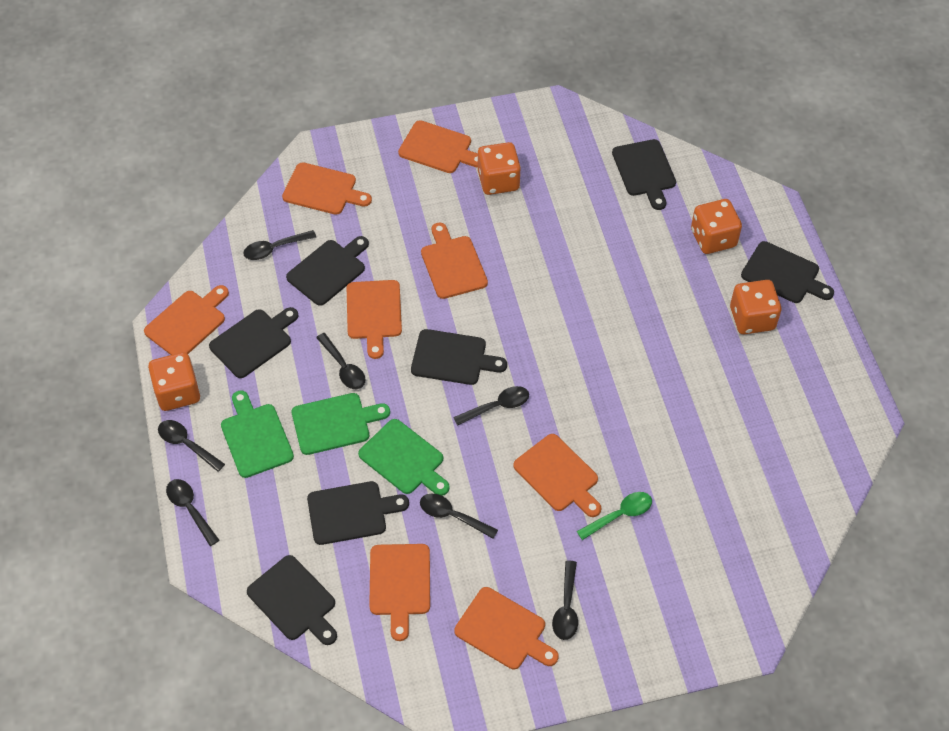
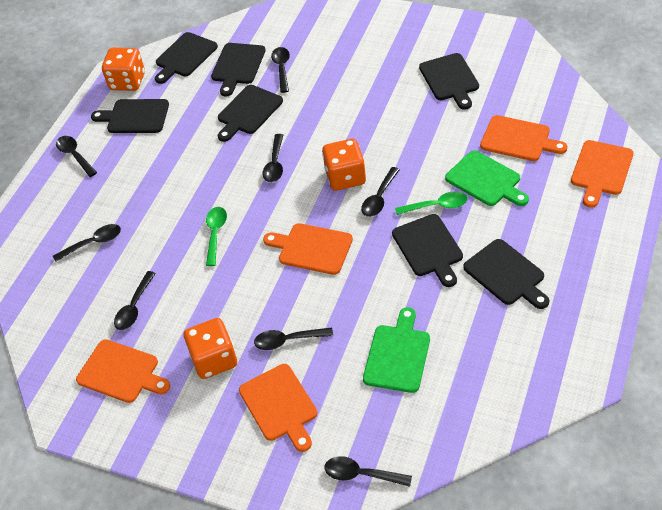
black spoon: [158,420,225,472] [166,479,219,546] [243,230,316,260] [316,333,365,389] [420,494,498,539] [453,386,529,426] [552,560,578,640] = 7 -> [53,224,121,262] [56,136,97,177] [114,271,156,330] [254,327,333,350] [263,134,283,182] [271,47,290,93] [325,456,412,487] [361,167,400,217] = 8
green cutting board: [221,390,294,478] [292,393,390,455] [358,419,450,496] = 3 -> [363,307,430,393] [445,150,529,206] = 2
green spoon: [577,492,652,540] = 1 -> [206,207,227,266] [395,191,468,215] = 2
orange cutting board: [144,285,229,355] [282,162,372,215] [347,280,402,359] [369,544,430,641] [398,120,478,173] [421,223,488,299] [454,587,559,669] [513,434,601,517] = 8 -> [76,339,170,403] [239,364,317,452] [263,223,353,275] [480,115,567,161] [571,140,634,208] = 5
orange dice: [148,352,200,411] [478,142,521,195] [691,199,742,254] [730,280,781,334] = 4 -> [102,48,145,91] [184,318,237,379] [322,139,366,191] = 3

